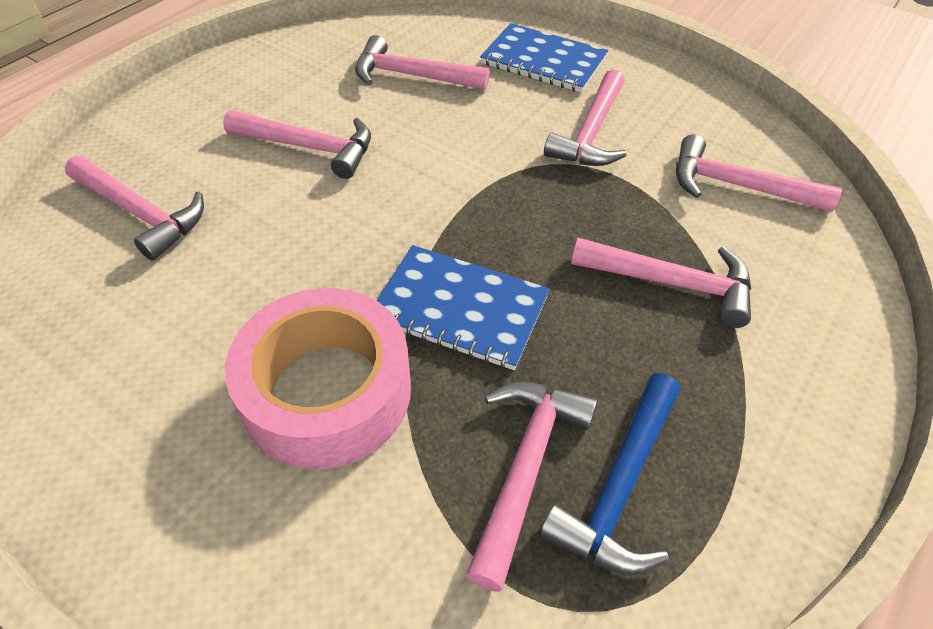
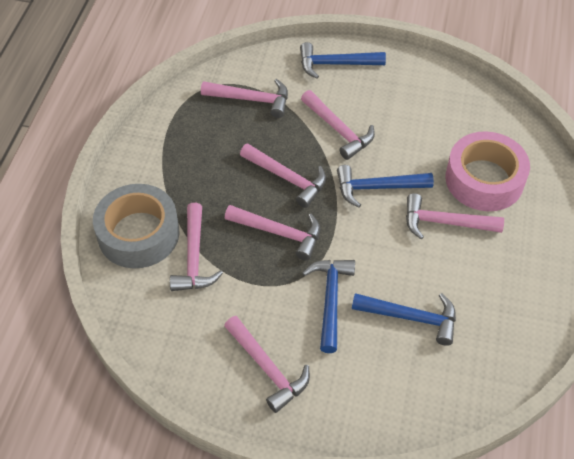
blue hammer: [539,373,680,575] = 1 -> [300,42,386,79] [302,260,355,353] [337,165,434,208] [352,293,456,346] = 4
blue notebook: [377,245,550,370] [480,23,608,93] = 2 -> none = 0
grey tape: none = 0 -> [93,184,179,268] = 1

